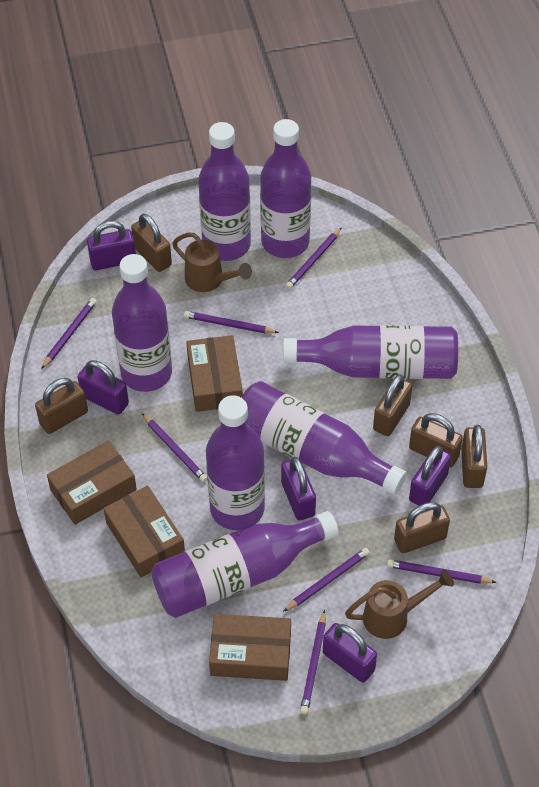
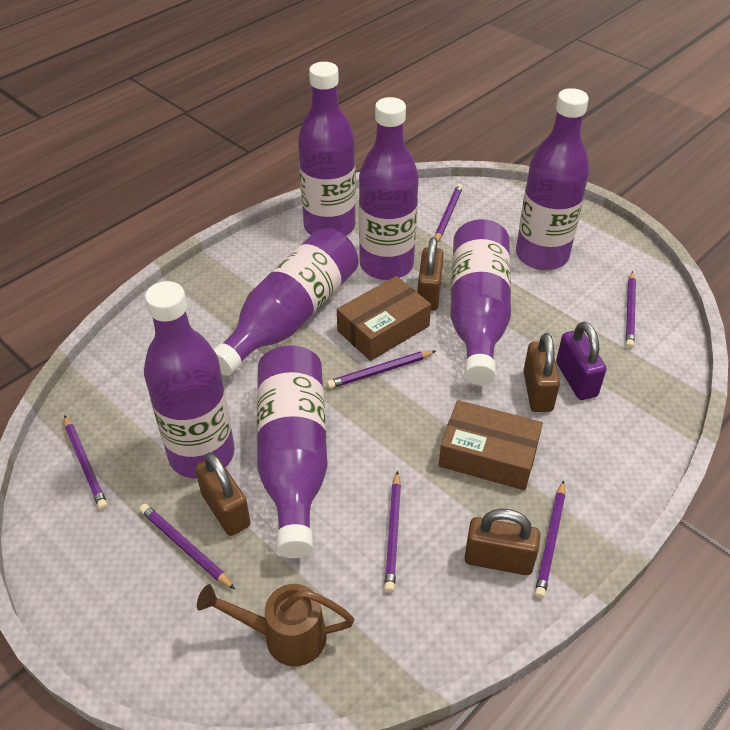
brown box: [47,441,137,525] [103,486,185,577] [186,335,243,412] [209,614,291,681] = 4 -> [337,276,431,361] [439,400,543,490] = 2
brown padlock: [35,378,88,434] [131,213,172,272] [373,375,412,436] [394,502,450,553] [409,413,463,467] [461,425,487,488] = 6 -> [195,452,251,536] [418,237,444,311] [464,509,540,575] [523,333,560,412] = 4
brown watering can: [172,233,252,292] [345,570,454,639] = 2 -> [197,584,354,666] = 1
purple padlock: [78,360,129,415] [87,221,136,270] [281,457,316,520] [323,623,377,682] [409,446,451,506] = 5 -> [556,322,607,400] = 1

